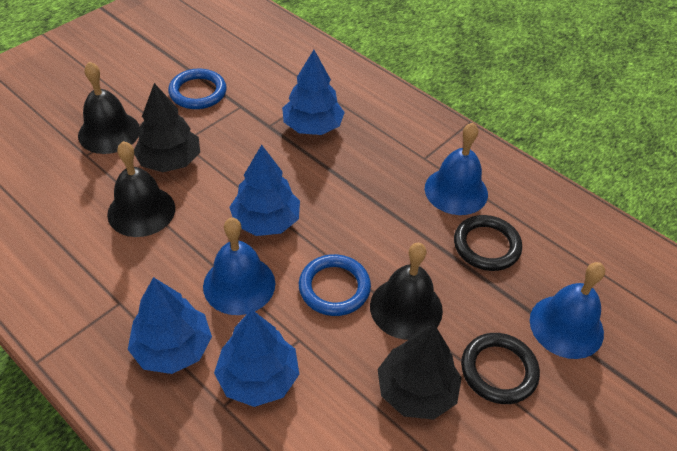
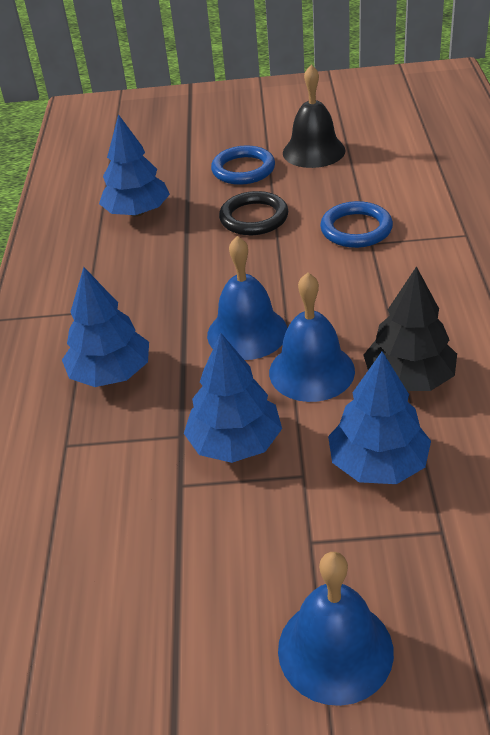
black bell: [78,61,140,154] [107,141,175,237] [370,243,443,340] = 3 -> [283,65,346,168] = 1
black ring: [454,215,522,271] [461,333,540,404] = 2 -> [219,191,288,235] = 1
black tree: [134,83,200,172] [378,324,462,420] = 2 -> [364,266,457,391] = 1

